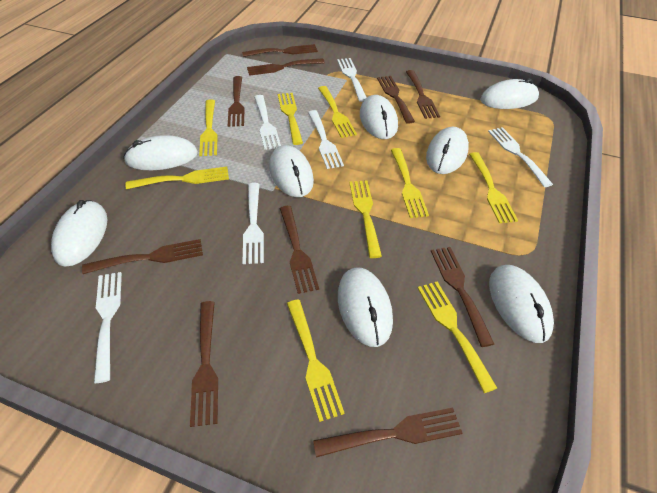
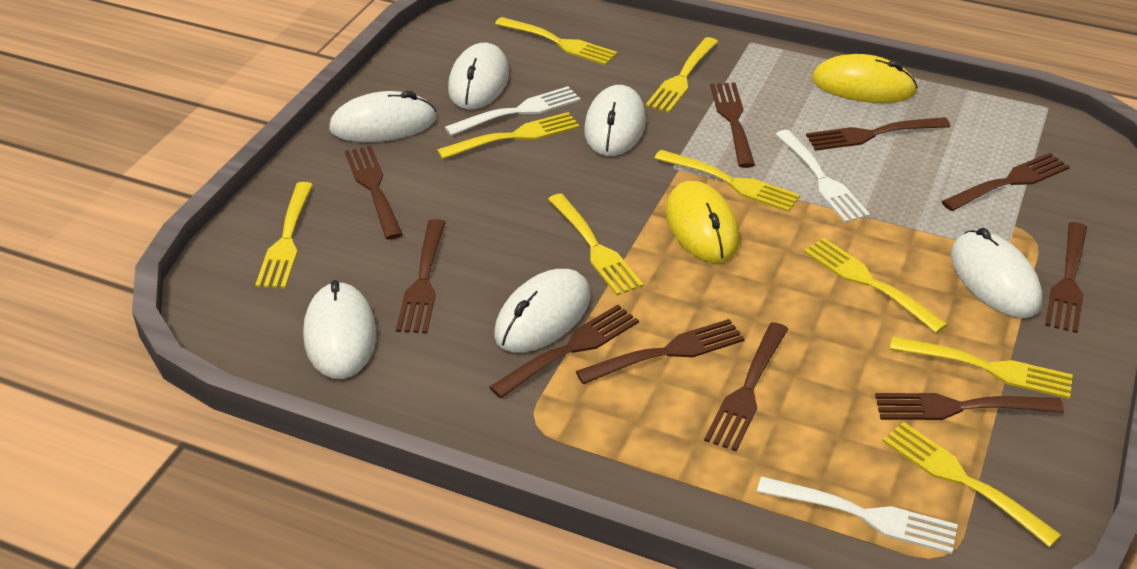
white fork: [94,272,122,383] [242,183,264,264] [254,95,281,150] [308,110,344,169] [337,58,367,102] [488,127,553,187] = 6 -> [445,86,581,136] [757,477,958,554] [775,130,870,223] = 3
white mouse: [51,200,107,267] [123,135,198,170] [269,145,314,197] [338,268,393,347] [360,95,398,139] [426,127,469,174] [480,79,539,109] [489,265,554,343] = 8 -> [303,280,376,379] [329,91,436,142] [448,43,509,109] [494,269,590,353] [584,85,646,156] [951,228,1042,318] = 6
yellow mouse: none = 0 -> [666,181,739,263] [812,54,918,103] = 2

